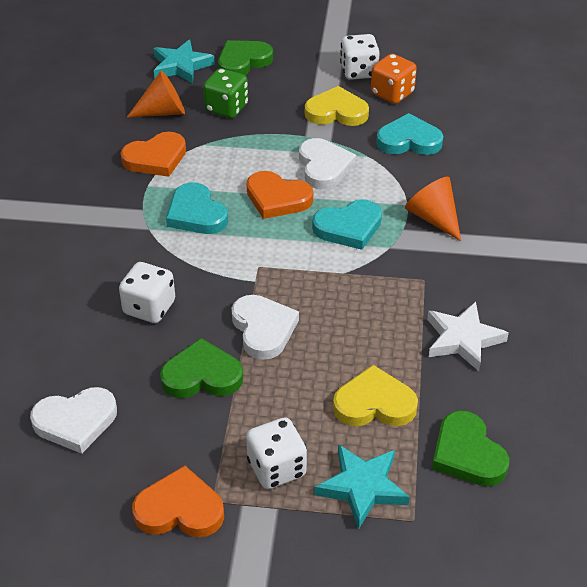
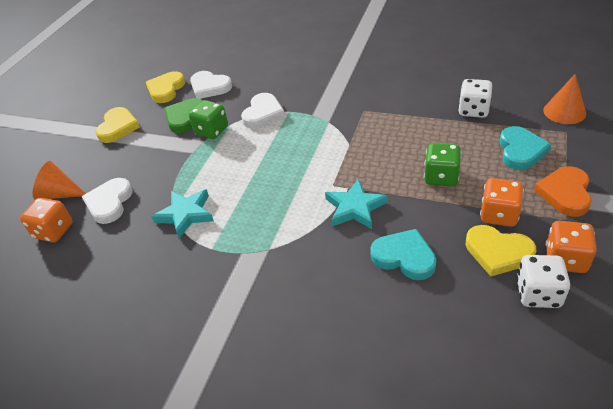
green dice: [203,68,248,118] = 1 -> [189,100,228,139] [424,143,461,186] = 2
green heart: [160,338,243,398] [218,40,273,75] [432,411,509,486] = 3 -> [164,98,203,133] = 1
orange dice: [371,54,417,104] = 1 -> [20,198,73,242] [480,178,524,227] [546,221,597,273] = 3
orange heart: [120,132,186,177] [132,466,224,537] [246,171,313,219] = 3 -> [534,166,592,217] = 1
turquoise heart: [166,182,228,234] [312,199,382,250] [376,113,443,155] = 3 -> [370,229,436,280] [499,126,551,170] = 2
white dice: [119,262,175,323] [246,417,307,489] [340,34,380,80] = 3 -> [458,79,492,118] [516,255,570,308] = 2
white star: [427,302,509,371] = 1 -> none = 0
yellow heart: [305,86,369,126] [333,365,418,426] = 2 -> [95,107,140,143] [146,71,185,103] [466,225,536,276] = 3

